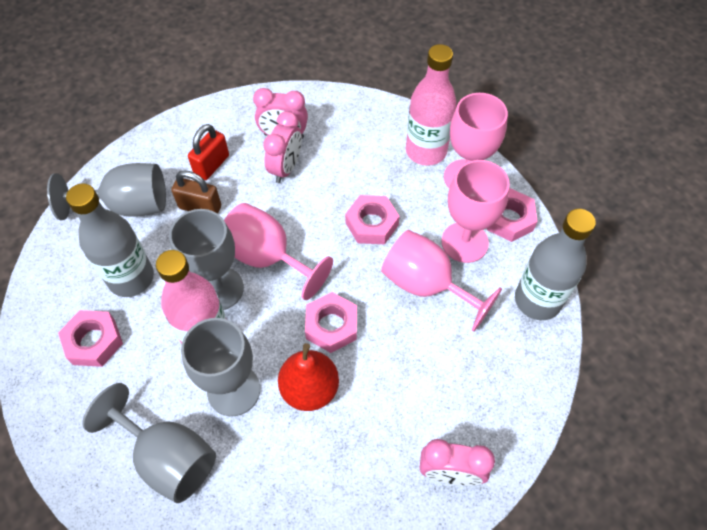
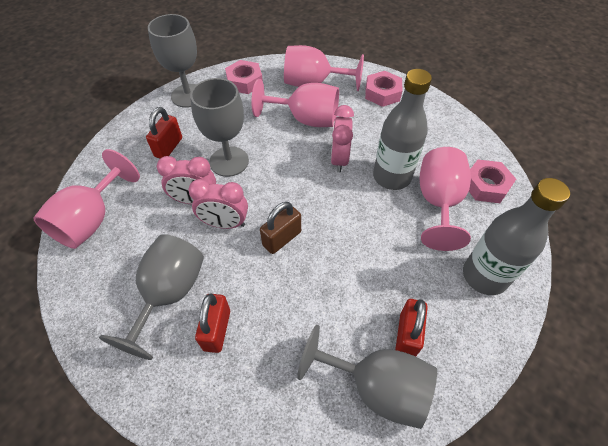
pink bottle: [156,250,226,344] [406,44,456,166] = 2 -> none = 0
pink nut: [58,310,123,367] [305,292,357,353] [345,195,400,244] [487,188,538,242] = 4 -> [225,60,263,94] [365,71,402,107] [469,160,516,203] = 3
red padlock: [188,124,229,180] = 1 -> [146,107,182,158] [195,293,230,353] [395,299,428,357] = 3
red pear: [278,343,339,411] = 1 -> none = 0

